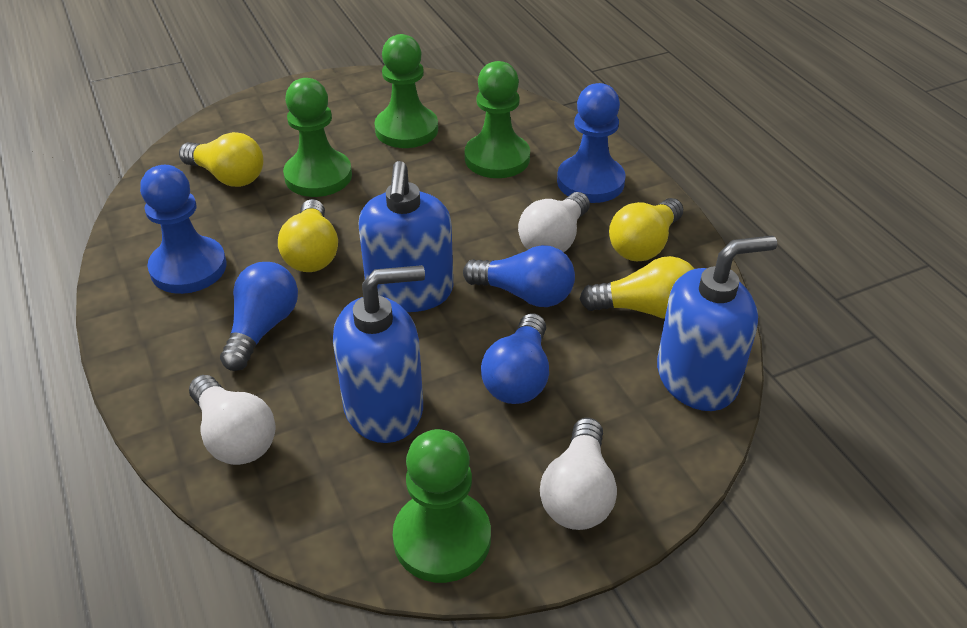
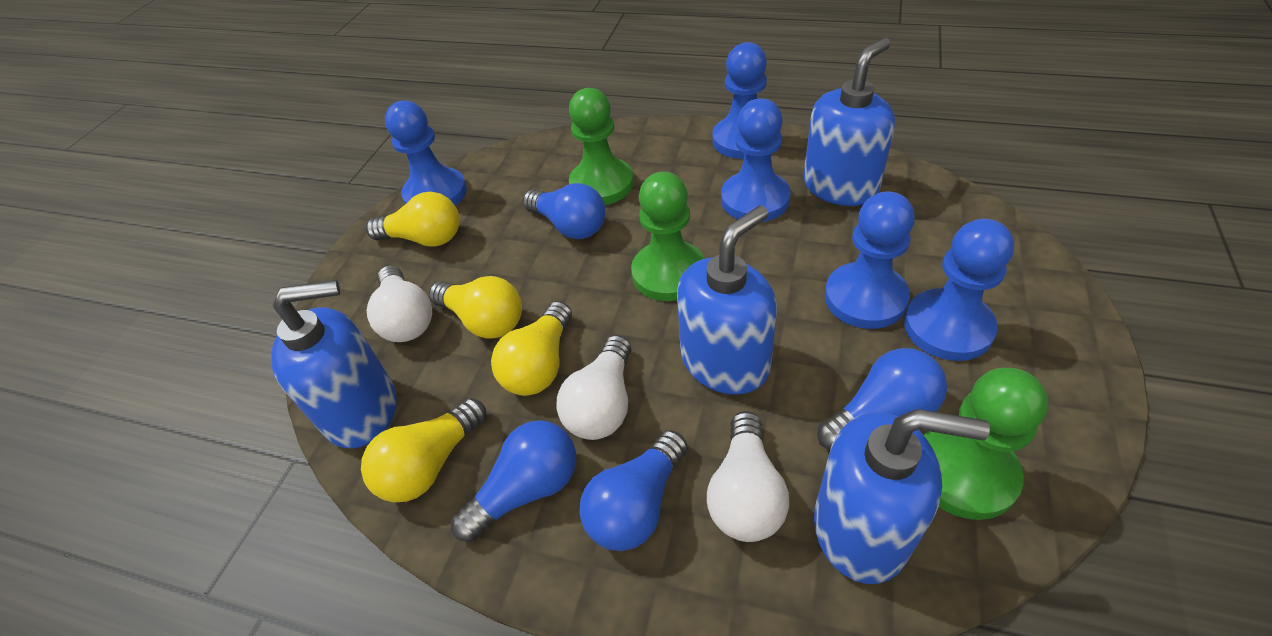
blue light bulb: [220,262,298,371] [463,245,575,307] [481,313,549,404] = 3 -> [451,420,576,542] [523,183,606,239] [579,430,688,551] [817,348,947,450] = 4
blue pawn: [140,165,227,294] [557,83,626,203] = 2 -> [385,101,467,206] [712,42,767,159] [721,98,790,222] [825,192,915,329] [904,219,1014,361] = 5
blue soap dispenser: [333,265,425,443] [359,161,453,312] [657,236,777,411] = 3 -> [271,280,397,449] [677,205,777,395] [803,38,895,206] [814,409,990,584] = 4
green pawn: [283,78,352,197] [374,34,438,148] [393,429,491,583] [465,61,530,178] = 4 -> [569,88,634,205] [631,172,705,301] [924,368,1048,520] = 3

